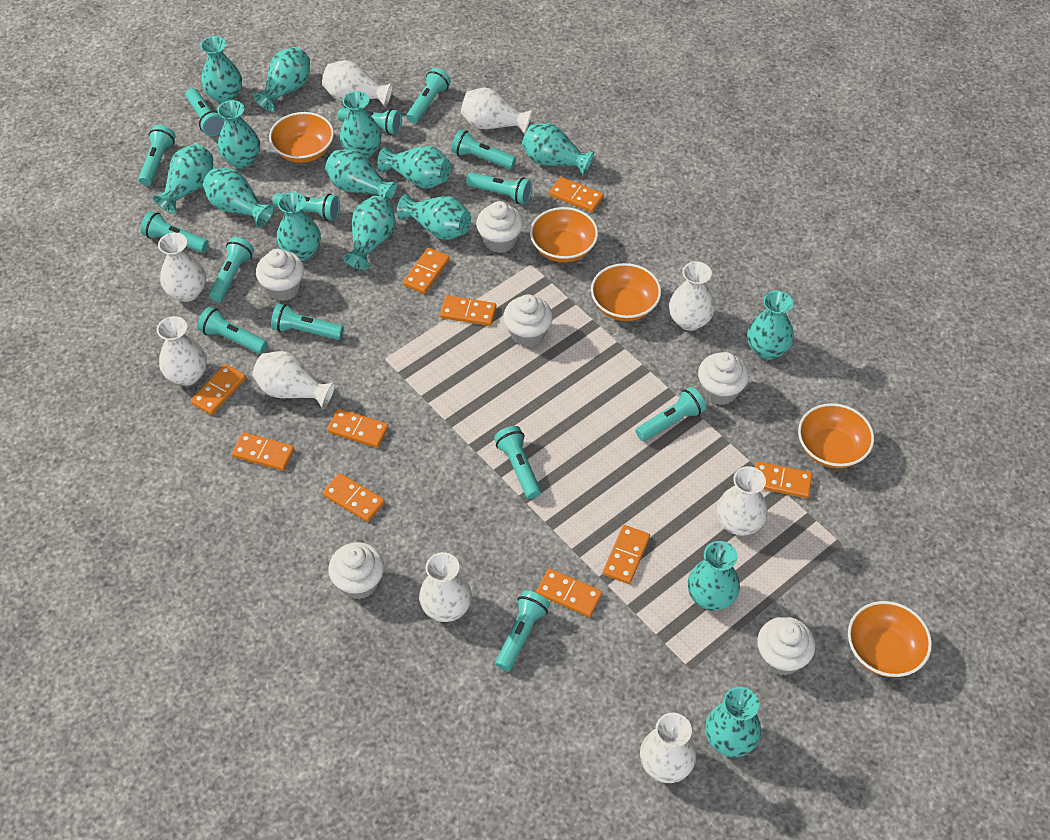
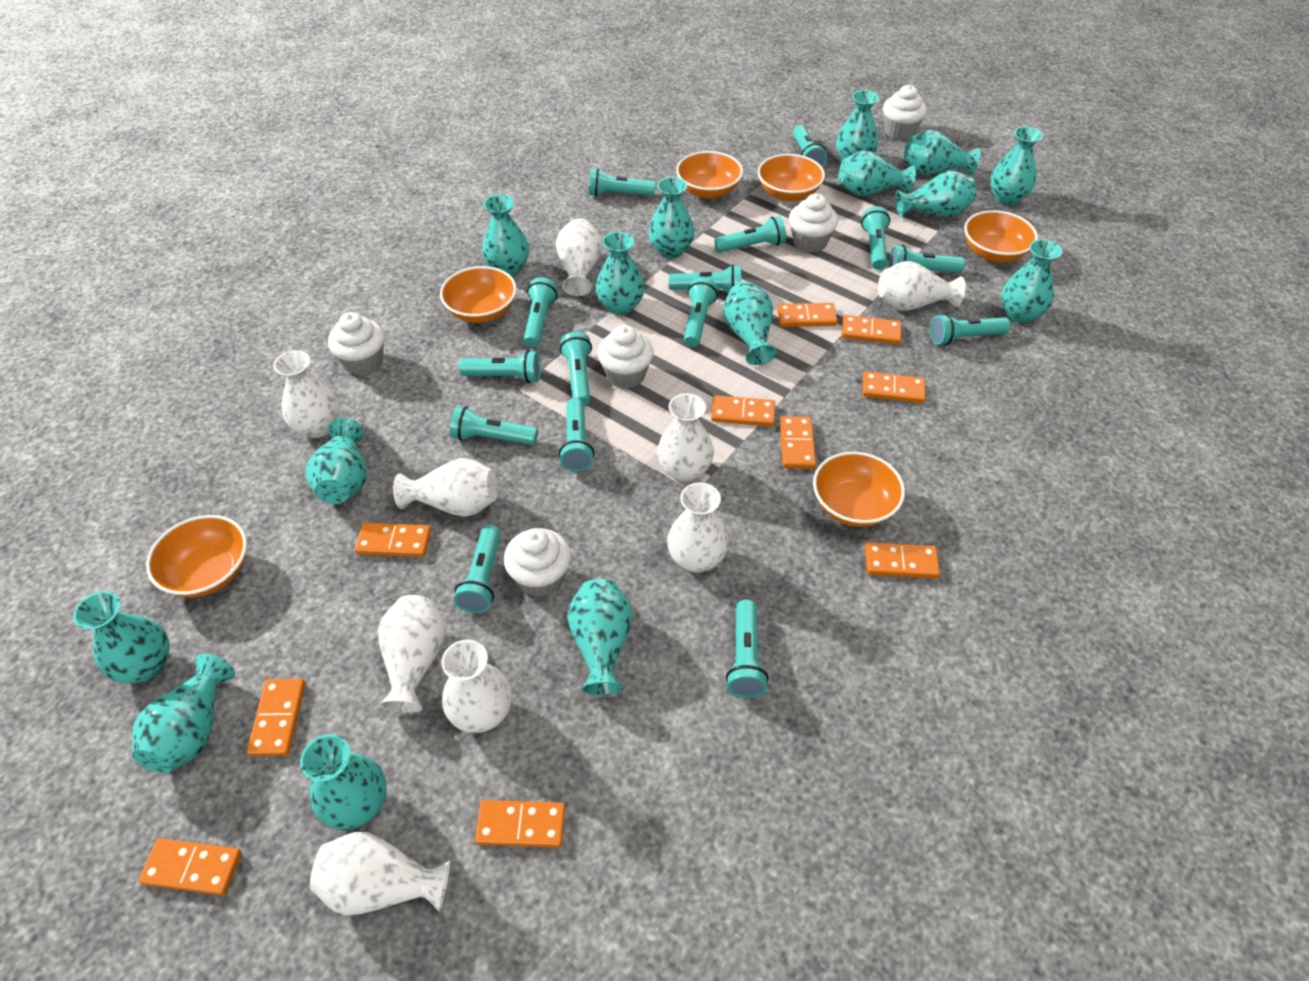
orange bowl: [269,112,334,163] [530,207,598,262] [591,263,661,321] [798,403,874,468] [848,601,932,677] = 5 -> [146,515,247,597] [440,266,517,323] [676,151,743,198] [758,154,825,201] [813,452,905,527] [964,210,1038,262] = 6
turquoise flashlight: [138,125,176,186] [140,211,209,253] [185,88,225,136] [197,307,268,354] [209,237,254,302] [271,303,344,340] [273,193,340,221] [338,107,402,135] [406,68,451,123] [451,129,516,169] [466,172,532,205] [494,426,541,499] [495,590,550,671] [635,387,706,441] = 14 -> [450,406,538,445] [454,525,501,613] [459,350,541,383] [523,277,558,347] [559,398,594,472] [560,332,592,406] [589,168,655,197] [668,265,742,293] [684,278,718,347] [714,216,786,253] [726,600,768,698] [793,125,827,167] [861,206,890,270] [889,245,965,273] [930,313,1010,346] = 15
white cupcake: [256,249,304,301] [328,542,384,600] [476,201,523,253] [503,294,553,347] [698,352,749,405] [757,617,815,675] = 6 -> [328,312,385,375] [504,528,571,597] [597,325,654,389] [789,193,838,253] [883,85,927,140] = 5

